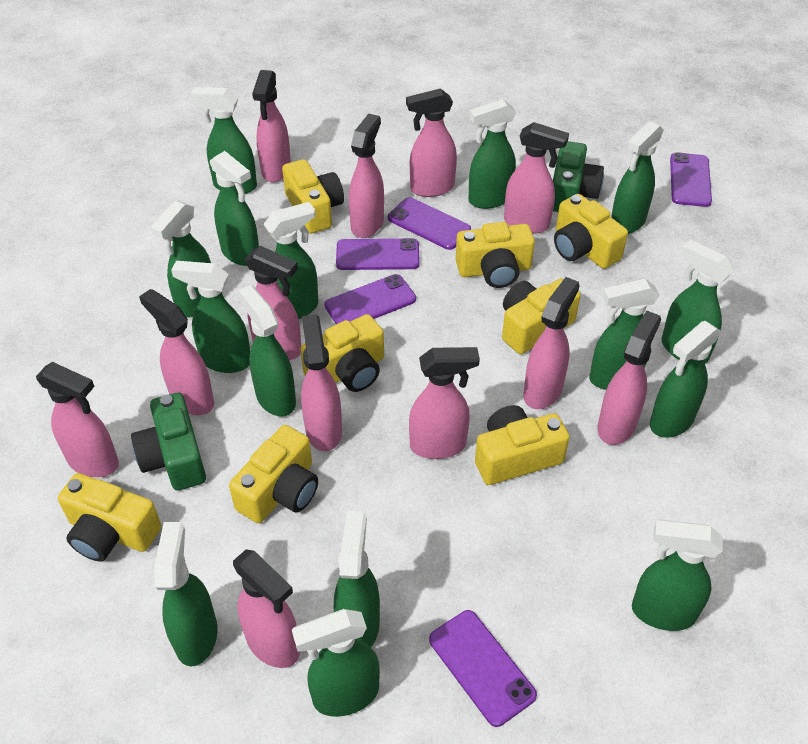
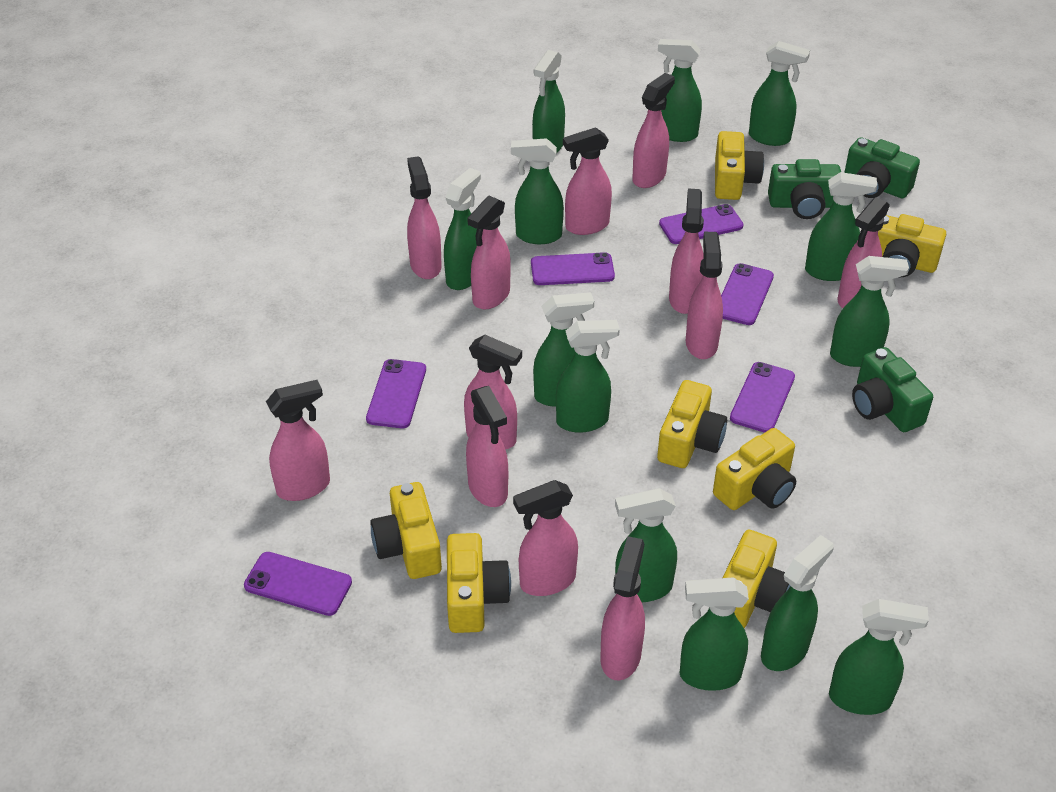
green camera: [131,393,206,491] [553,141,604,212] = 2 -> [768,159,841,219] [844,137,920,198] [852,347,933,432] = 3
green spray bottle: [151,201,211,317] [154,522,218,666] [171,261,250,373] [190,87,257,194] [210,151,259,266] [238,285,296,416] [263,202,318,319] [292,609,380,717] [334,511,380,647] [468,99,516,209] [589,279,660,390] [611,121,664,234] [632,519,723,631] [650,321,722,438] [662,239,734,364] = 15 -> [444,168,481,290] [511,138,564,244] [532,50,565,153] [533,292,594,406] [556,320,620,433] [615,488,677,602] [658,39,702,142] [680,578,749,691] [749,41,810,146] [761,535,834,671] [805,172,877,281] [829,599,929,715] [830,256,909,367] = 13
purple phone: [325,274,416,324] [336,238,420,270] [388,197,471,250] [429,610,537,727] [670,152,712,207] = 5 -> [244,552,352,616] [366,359,426,428] [531,252,615,285] [659,204,744,244] [721,263,774,325] [730,362,795,433] = 6
yellow camera: [58,473,161,562] [229,425,318,523] [282,159,344,234] [300,314,384,392] [456,222,535,288] [475,405,570,485] [502,278,581,354] [554,194,628,269] = 8 -> [370,482,442,579] [447,533,511,633] [657,380,727,468] [713,428,796,510] [715,131,764,200] [722,530,790,628] [878,214,946,277] = 7

